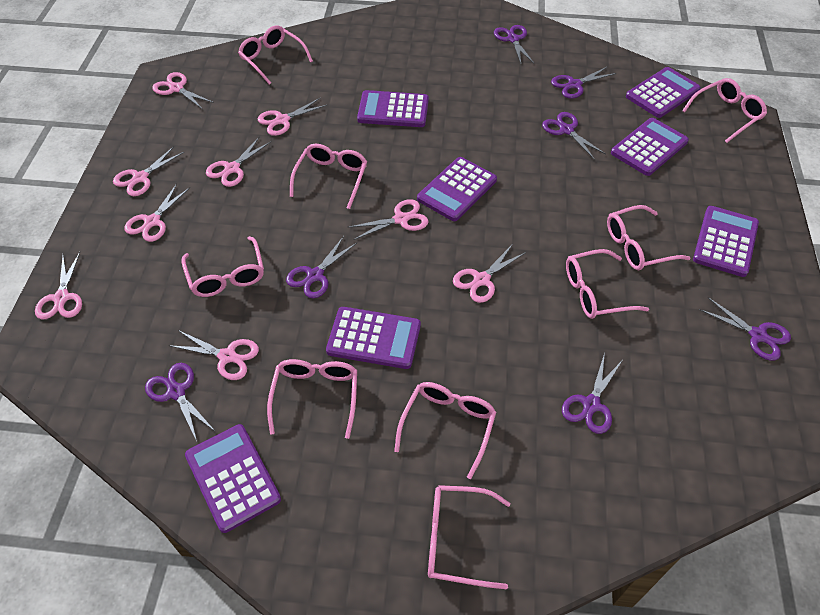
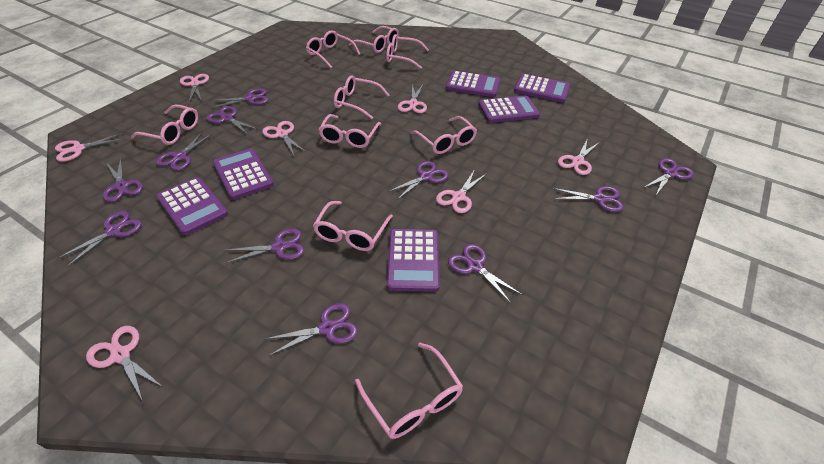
pink scissors: [35,252,82,319] [113,146,184,196] [124,184,190,242] [152,72,214,109] [168,330,259,380] [206,136,271,187] [258,98,327,136] [349,199,429,240] [453,245,526,303] = 9 -> [55,133,125,162] [86,326,163,401] [180,74,209,102] [262,121,307,155] [398,84,427,113] [436,169,486,213] [558,138,600,175] = 7
purple calculator: [185,424,281,533] [326,307,421,369] [357,90,429,127] [417,157,497,221] [611,118,689,176] [626,67,701,118] [693,206,759,277] = 7 -> [157,177,228,235] [213,148,274,200] [387,229,440,292] [446,71,501,97] [478,95,540,123] [514,74,570,103] = 6
purple scissors: [145,363,216,441] [286,236,357,298] [494,25,534,63] [542,112,605,160] [551,66,617,99] [562,352,622,434] [699,297,791,361] = 7 -> [57,211,142,267] [103,158,143,202] [156,131,213,171] [206,106,258,134] [211,88,269,108] [224,229,304,263] [265,303,358,356] [388,161,449,200] [448,244,523,303] [552,186,624,212] [643,158,694,195] = 11

